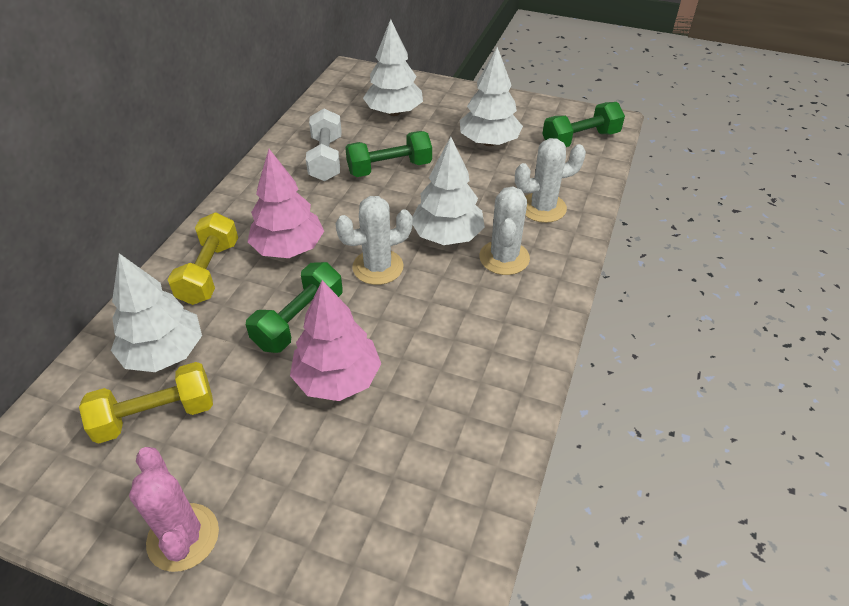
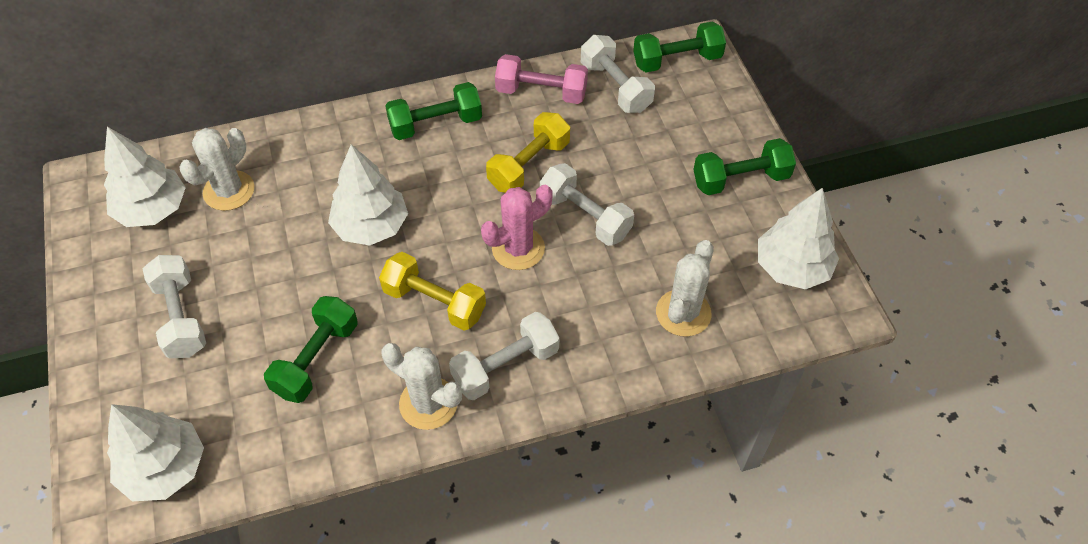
green dumbbell: [246,262,343,353] [345,131,432,177] [543,102,625,147] = 3 -> [264,296,358,403] [385,82,482,140] [633,22,726,72] [693,138,796,195] = 4
pink dumbbell: none = 0 -> [495,54,588,104] = 1
pink tree: [248,149,324,258] [290,280,381,401] = 2 -> none = 0
white dumbbell: [306,109,342,181] = 1 -> [143,255,206,358] [449,312,559,400] [540,163,634,246] [581,35,655,113] = 4

